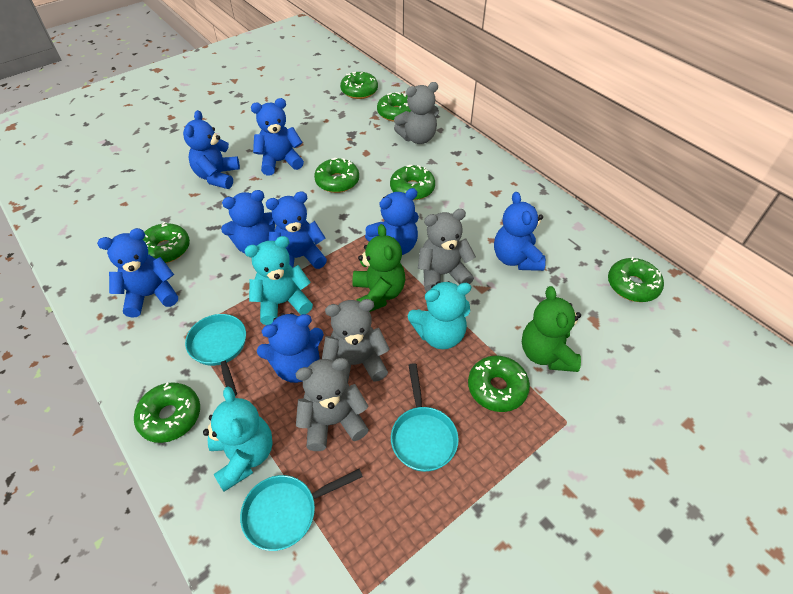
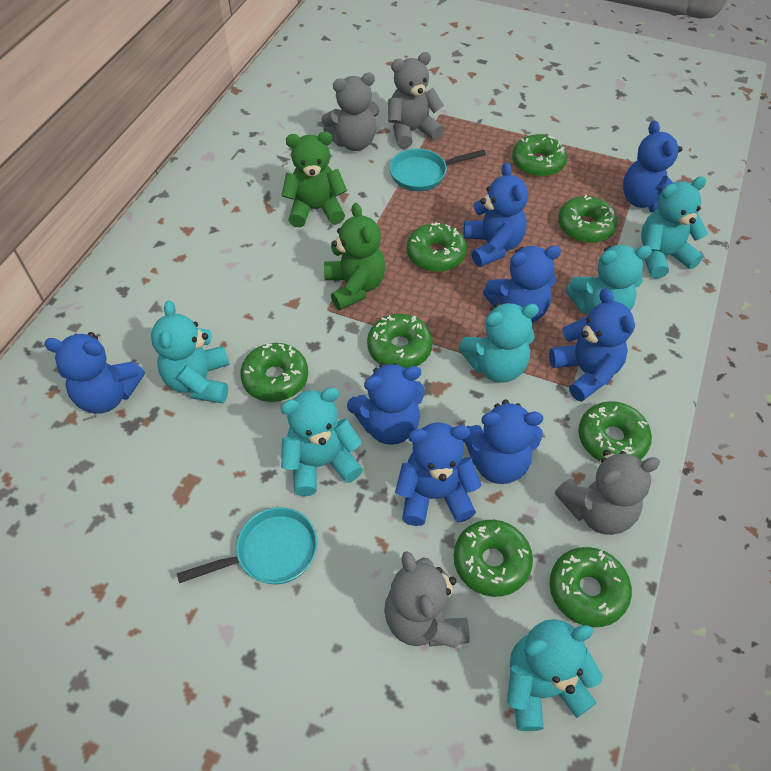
turquoise pan: [185,314,246,396] [240,469,363,551] [391,363,459,472] = 3 -> [177,507,318,584] [389,149,486,191] = 2
turquoise teddy bear: [203,386,273,492] [244,236,313,325] [408,281,471,349] = 3 -> [151,300,230,403] [280,387,363,496] [459,303,539,383] [507,619,602,731] [566,245,652,314] [641,176,708,279] = 6

